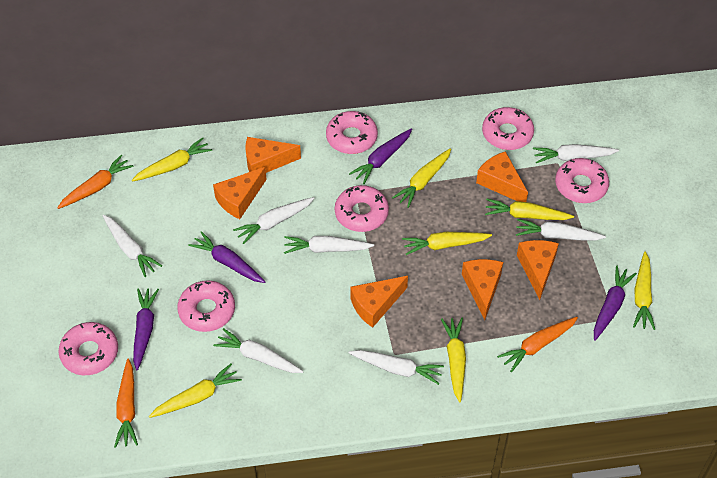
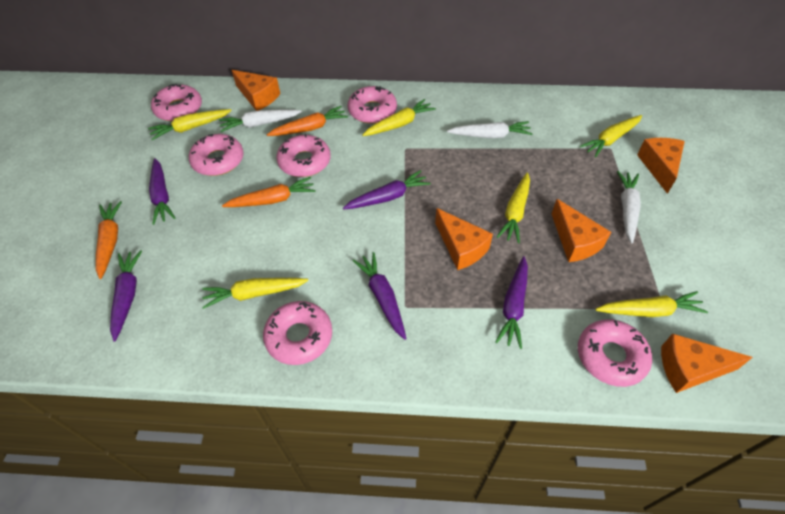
orange cheese: [213,167,267,219] [245,137,301,173] [350,276,408,328] [462,259,503,320] [476,151,528,202] [517,240,559,300] = 6 -> [232,70,280,111] [435,208,493,270] [552,199,611,262] [637,138,685,194] [661,333,753,393] = 5
purple carrot: [133,288,159,370] [188,231,265,283] [349,129,412,184] [594,265,637,341] = 4 -> [110,250,142,342] [149,158,175,225] [343,170,431,210] [352,252,406,340] [495,256,528,349] = 5
white carrot: [103,215,162,277] [213,328,303,373] [233,197,315,244] [284,236,374,254] [349,350,444,385] [516,219,606,241] [533,144,619,163] = 7 -> [219,110,302,132] [447,121,533,138] [617,171,641,243] = 3
yellow carrot: [132,137,212,182] [149,364,242,418] [392,148,451,208] [402,232,492,255] [441,318,466,403] [485,199,574,220] [633,252,655,330] = 7 -> [148,109,232,140] [202,278,309,309] [362,99,436,136] [497,172,530,243] [580,115,642,157] [595,291,708,317] = 6

